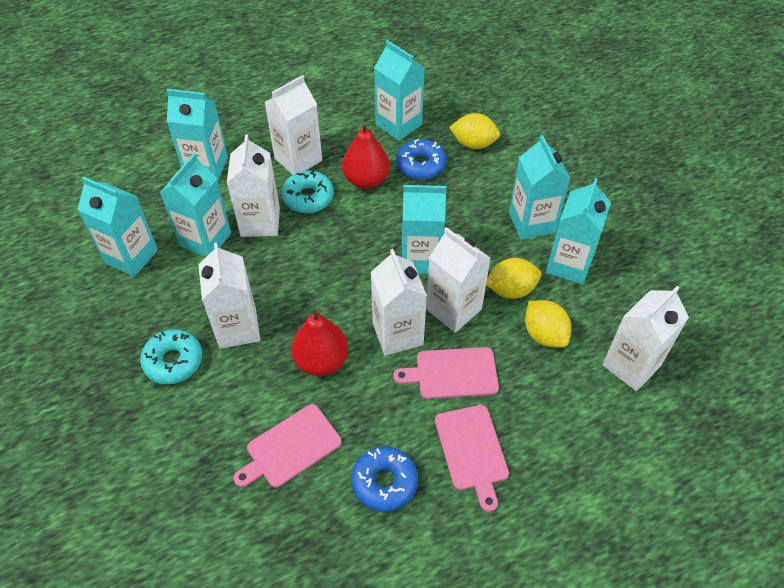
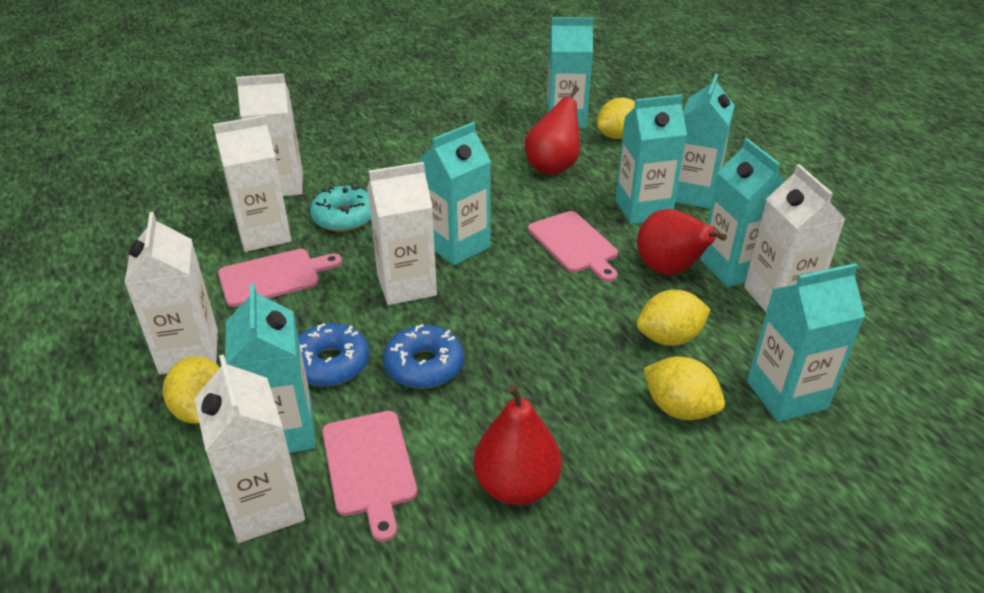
red pear: [291,309,348,376] [342,122,390,189] = 2 -> [474,384,562,505] [525,86,580,175] [637,209,727,275] = 3
turquoise donut: [140,329,202,384] [282,171,334,213] = 2 -> [310,186,371,232] = 1
yellow lemon: [449,113,500,149] [486,258,541,299] [525,300,571,347] = 3 -> [163,356,220,424] [597,97,635,139] [637,290,710,346] [643,356,725,420] = 4

